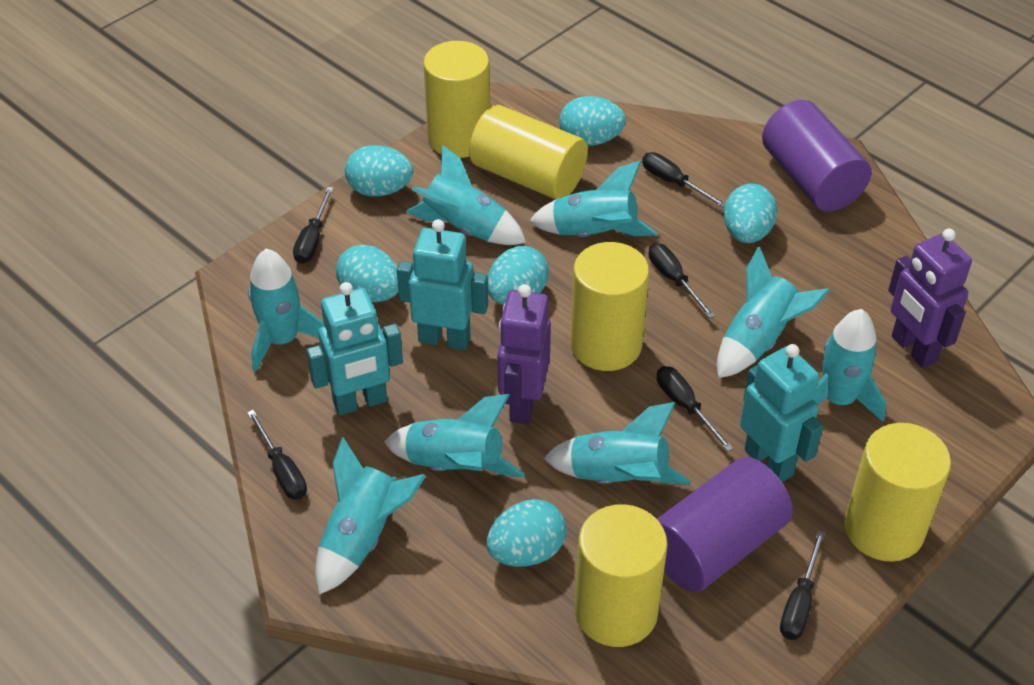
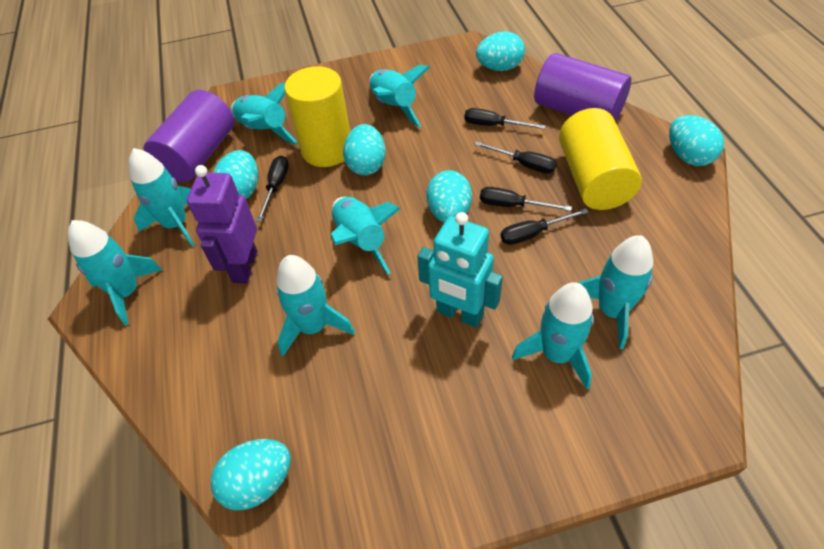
black screwdriver: [247,410,307,500] [293,187,334,264] [642,152,725,208] [648,243,715,319] [657,366,733,452] [780,530,825,640] = 6 -> [256,156,289,222] [464,108,546,129] [474,141,557,173] [480,187,572,211] [500,209,589,245] = 5
purple robot: [498,284,551,424] [888,229,972,368] = 2 -> [187,165,258,284] = 1
turquoise robot: [306,282,403,415] [397,219,488,350] [740,344,823,482] = 3 -> [417,212,503,328] = 1
yellow cylinder: [423,41,490,158] [469,105,588,199] [571,242,649,371] [575,504,668,647] [844,423,951,562] = 5 -> [284,66,350,167] [559,108,642,210] = 2

